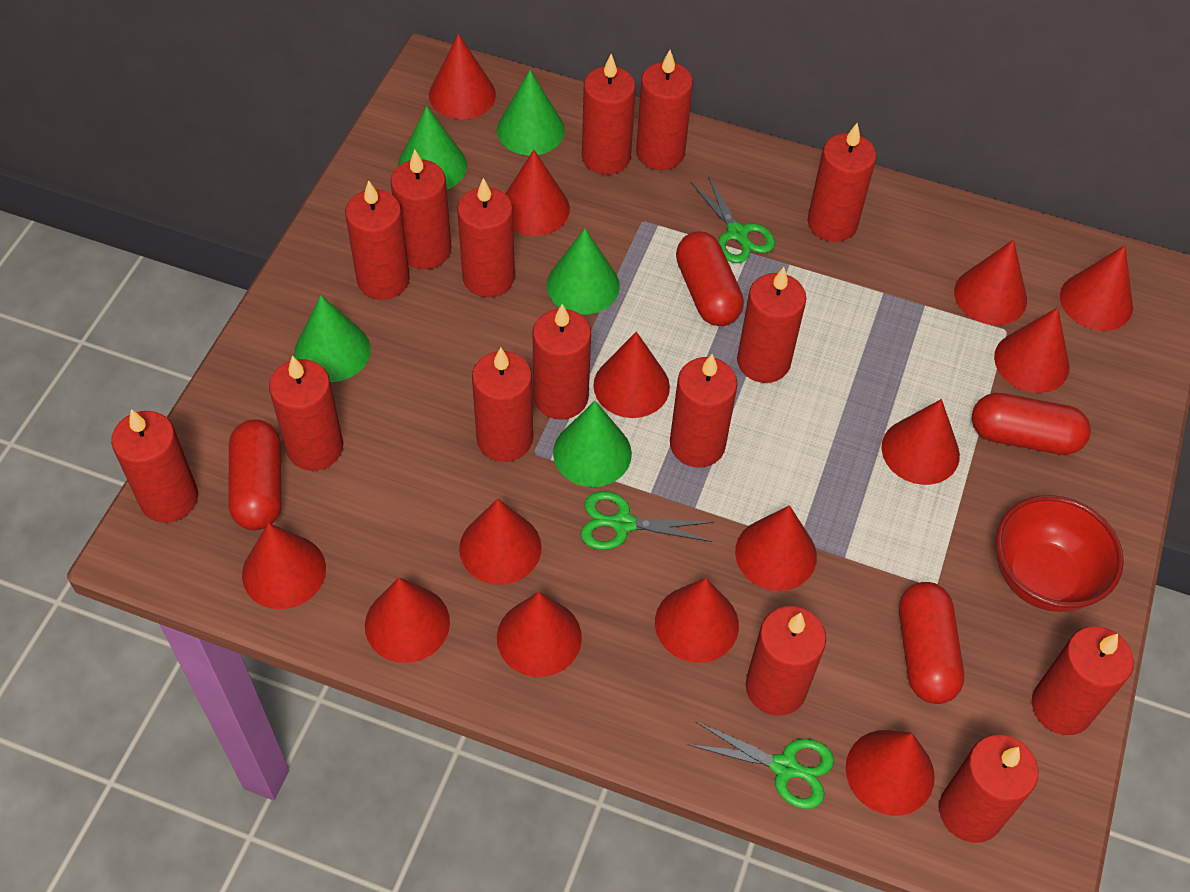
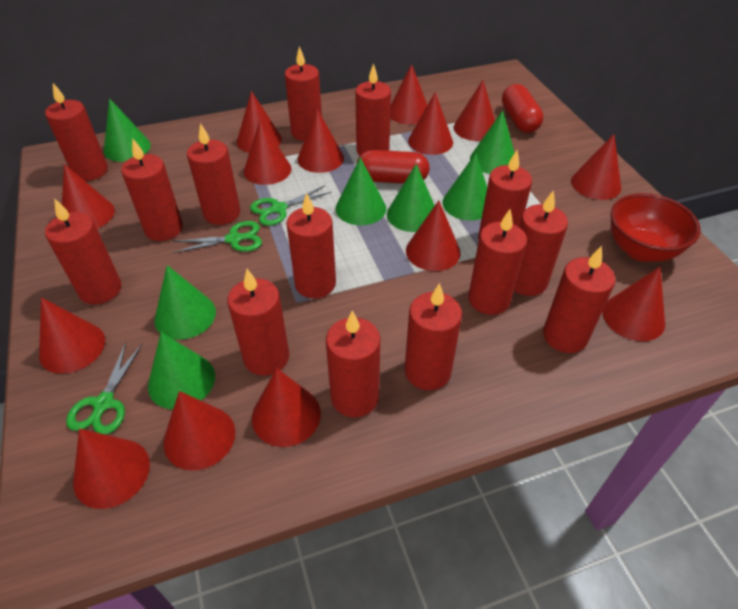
green cone: [294,295,371,382] [398,106,467,189] [497,70,565,155] [547,228,620,315] [553,401,632,487] = 5 -> [104,98,151,162] [148,332,215,409] [154,265,216,340] [336,157,386,225] [387,164,435,232] [442,153,487,221] [470,110,515,174] = 7
red candle: [111,409,198,523] [269,356,343,471] [345,180,410,300] [391,150,451,269] [457,178,515,297] [472,347,533,462] [533,304,591,420] [582,54,636,175] [636,50,693,170] [670,354,738,467] [737,267,806,383] [746,606,826,716] [808,123,876,242] [939,735,1038,843] [1032,626,1134,735] = 15 -> [45,83,108,181] [45,198,121,305] [121,139,183,241] [187,123,240,225] [227,269,289,376] [285,46,322,141] [286,193,336,299] [326,311,380,417] [355,63,391,156] [405,283,462,390] [468,209,527,315] [478,150,532,240] [514,190,568,296] [543,246,615,353] = 14
red capsule: [228,419,282,530] [676,231,744,326] [899,582,964,704] [972,393,1091,455] = 4 -> [357,150,430,184] [502,84,543,133] = 2

